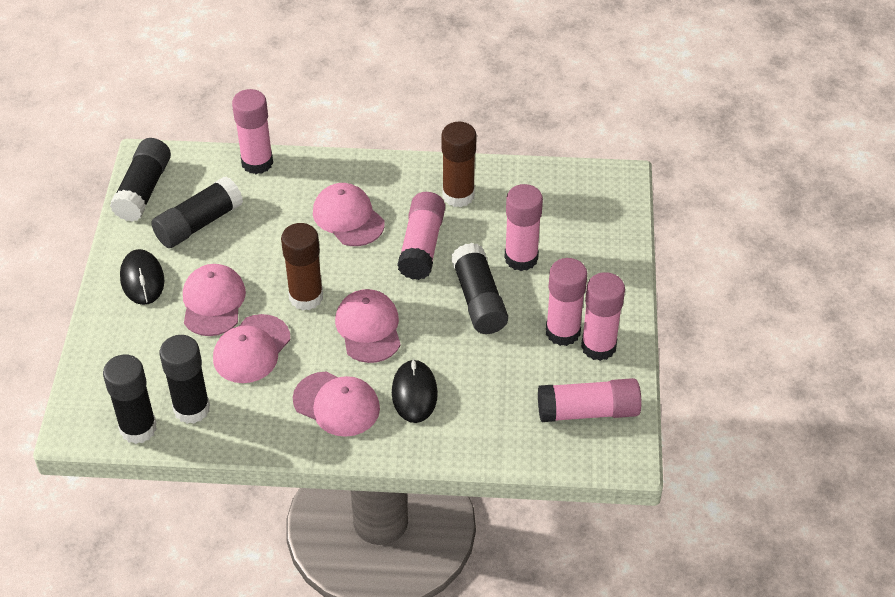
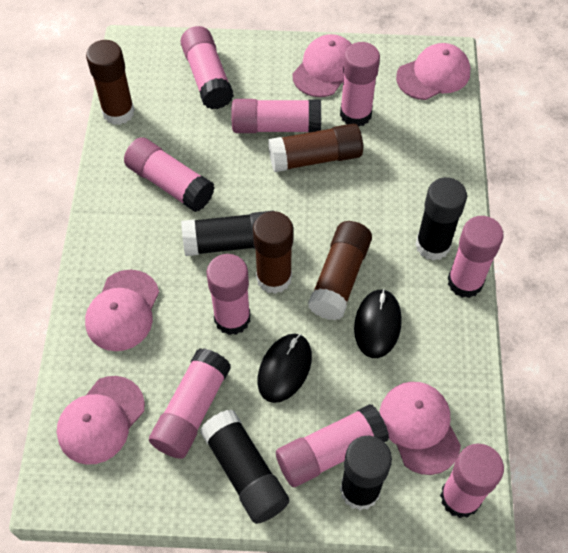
black glue stick: [103,354,157,444] [110,138,171,222] [151,176,243,248] [159,335,210,424] [451,243,508,334] = 5 -> [181,211,270,256] [200,409,289,524] [340,436,392,510] [416,177,467,261] = 4
brown glue stick: [281,223,323,310] [441,122,477,207] = 2 -> [86,40,135,125] [253,211,293,294] [268,123,363,172] [308,221,372,320] = 4
pink glue stick: [232,89,273,174] [397,192,445,280] [504,184,543,271] [538,378,642,422] [546,258,587,346] [581,272,625,361] = 6 -> [124,137,215,212] [149,348,231,459] [180,26,234,109] [207,254,250,335] [232,99,321,133] [276,404,389,487] [340,42,380,127] [440,444,504,518] [448,216,504,298] = 9

